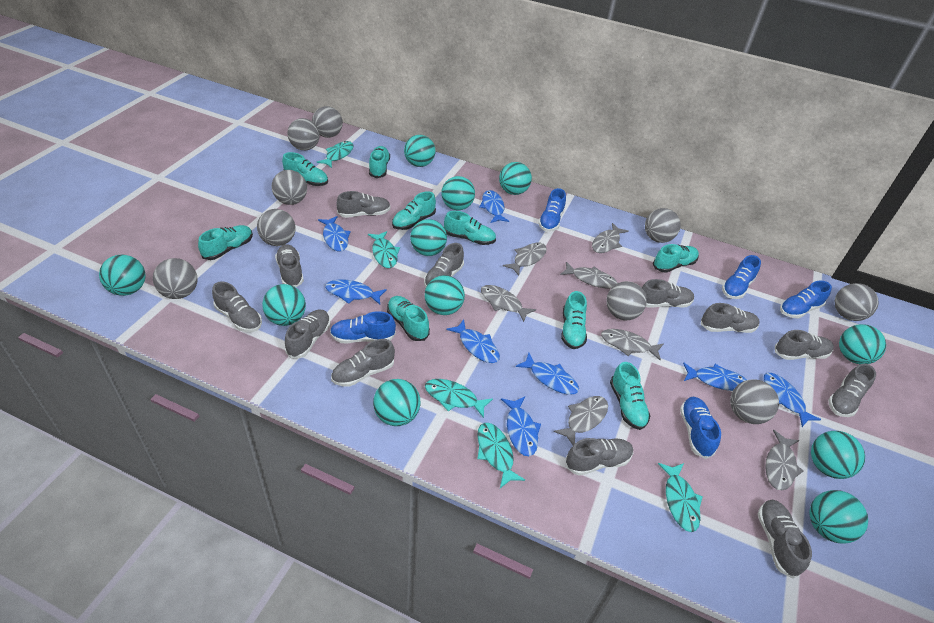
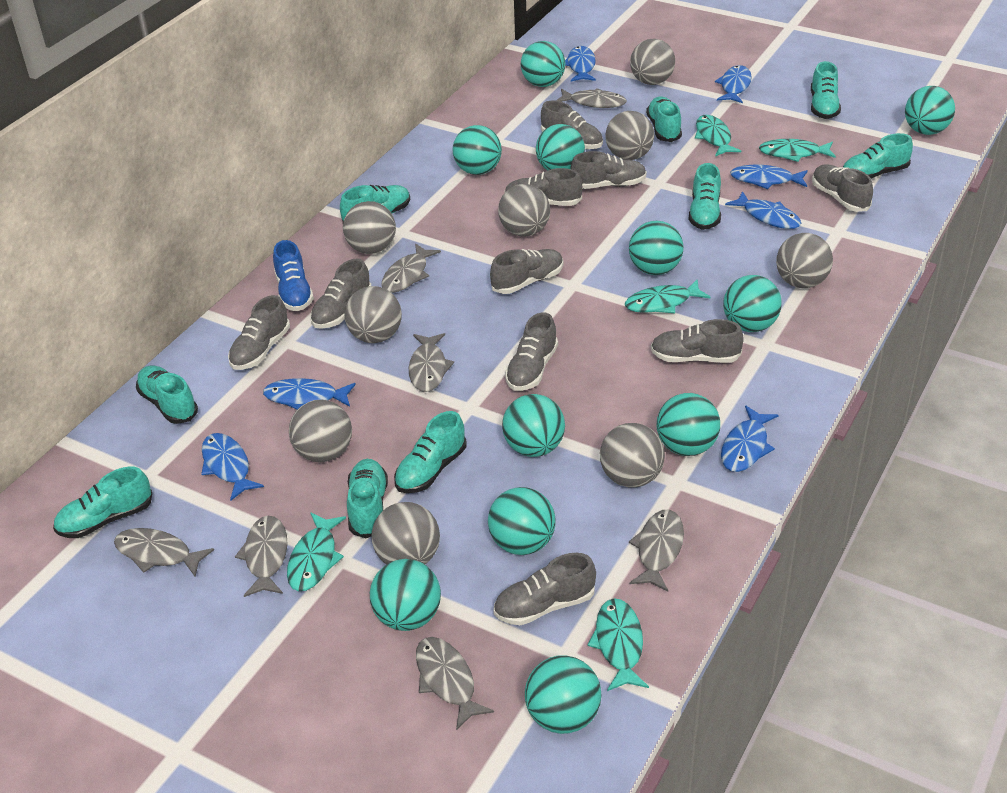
blue fish: [318,216,351,251] [325,279,387,305] [446,319,500,363] [479,190,509,223] [501,397,541,456] [516,353,579,395] [683,363,747,391] [764,373,821,427] = 8 -> [201,433,264,501] [263,378,356,410] [565,46,596,81] [715,65,752,103] [721,406,778,472] [725,191,801,229] [730,164,808,189] = 7
blue shoe: [330,311,396,343] [538,188,566,232] [680,397,721,459] [722,255,761,299] [780,280,832,319] = 5 -> [273,240,314,311] = 1
grey shoe: [212,281,262,332] [275,244,304,287] [285,309,330,358] [331,339,395,387] [336,191,391,218] [424,243,464,287] [566,438,633,476] [642,279,694,307] [701,303,760,333] [758,499,812,578] [775,330,834,360] [828,364,876,417] = 12 -> [228,295,290,370] [310,259,371,329] [490,249,563,294] [493,553,596,625] [505,168,582,206] [505,312,558,391] [541,101,603,149] [570,151,647,189] [651,319,744,363] [812,164,873,212] = 10

